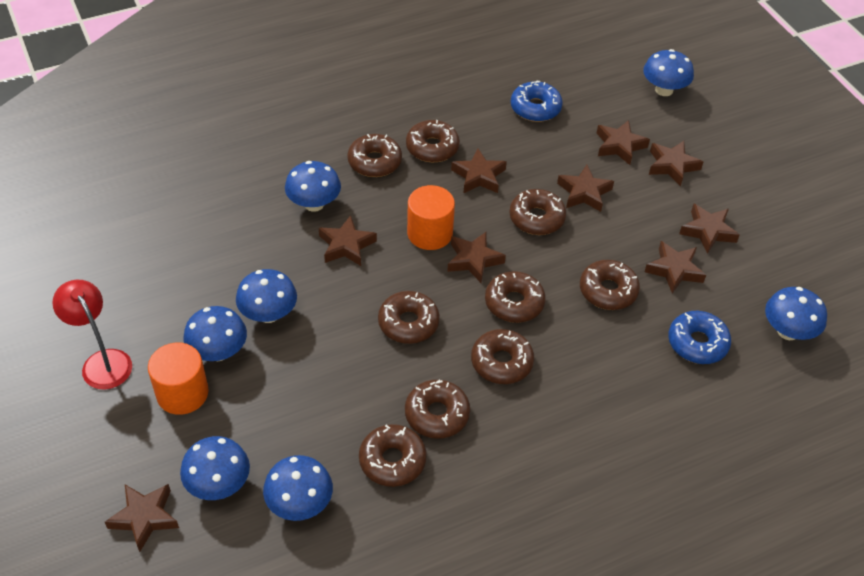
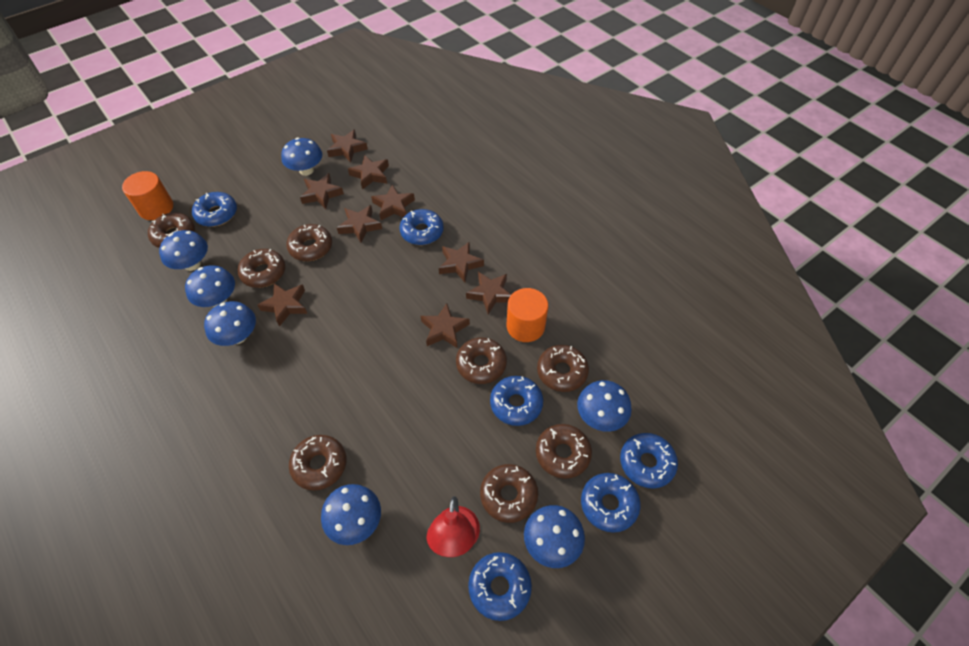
blue donut: [511,80,563,122] [668,311,731,364] = 2 -> [192,192,237,227] [399,209,444,245] [468,552,532,621] [490,376,543,426] [581,473,640,533] [620,433,678,488] = 6
brown donut: [347,134,402,177] [359,424,427,487] [378,291,440,344] [405,380,470,438] [406,120,460,162] [471,329,534,384] [485,271,546,323] [509,189,566,235] [580,260,640,310] = 9 -> [148,213,195,248] [238,249,285,288] [286,224,332,261] [289,435,346,491] [456,337,507,384] [480,464,538,523] [536,424,592,479] [537,345,589,392] = 8

